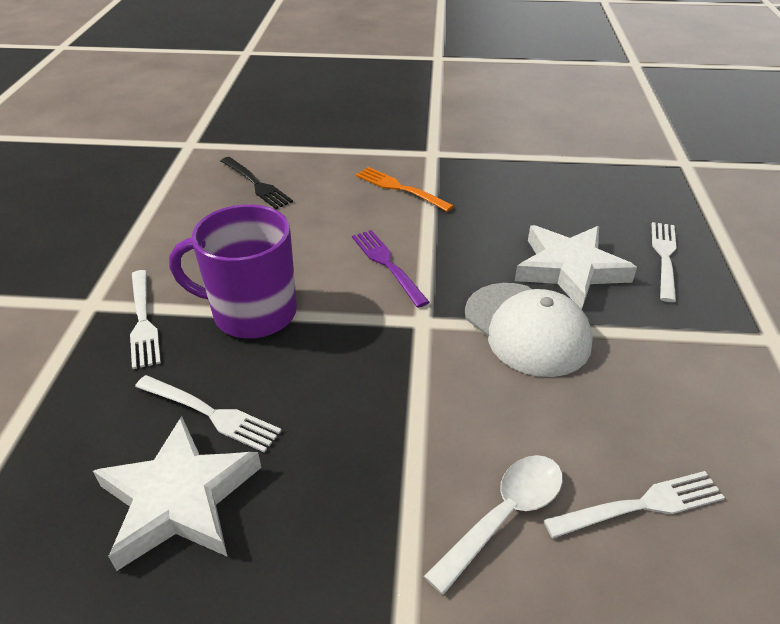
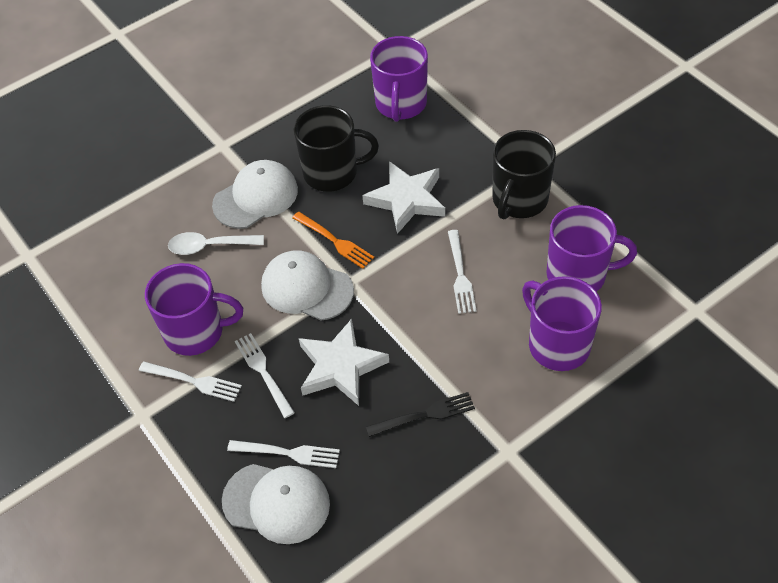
black mug: none = 0 -> [294,105,379,192] [493,130,556,220] = 2
purple fork: [352,230,430,308] = 1 -> none = 0
purple mug: [169,204,297,338] = 1 -> [145,263,243,356] [370,36,428,122] [522,276,602,371] [546,205,637,292] = 4
white cap: [465,283,593,377] = 1 -> [212,160,298,229] [222,464,330,544] [261,251,354,321] = 3

